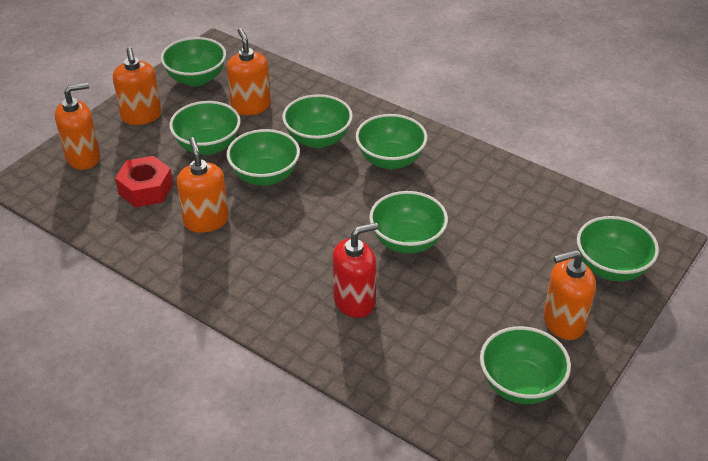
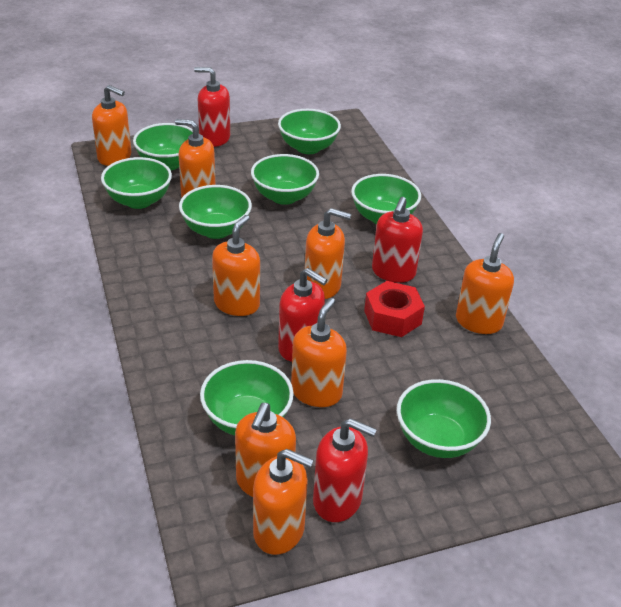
orange soap dispenser: [55,83,101,170] [113,47,161,125] [177,137,229,233] [227,28,271,115] [544,250,596,340] = 5 -> [92,85,131,166] [175,119,215,197] [212,215,260,316] [235,403,296,497] [253,449,314,555] [291,298,347,407] [305,208,351,299] [456,233,514,334] = 8
red soap dispenser: [333,223,378,318] = 1 -> [194,67,230,147] [278,268,327,362] [313,418,377,522] [372,197,423,283] = 4

